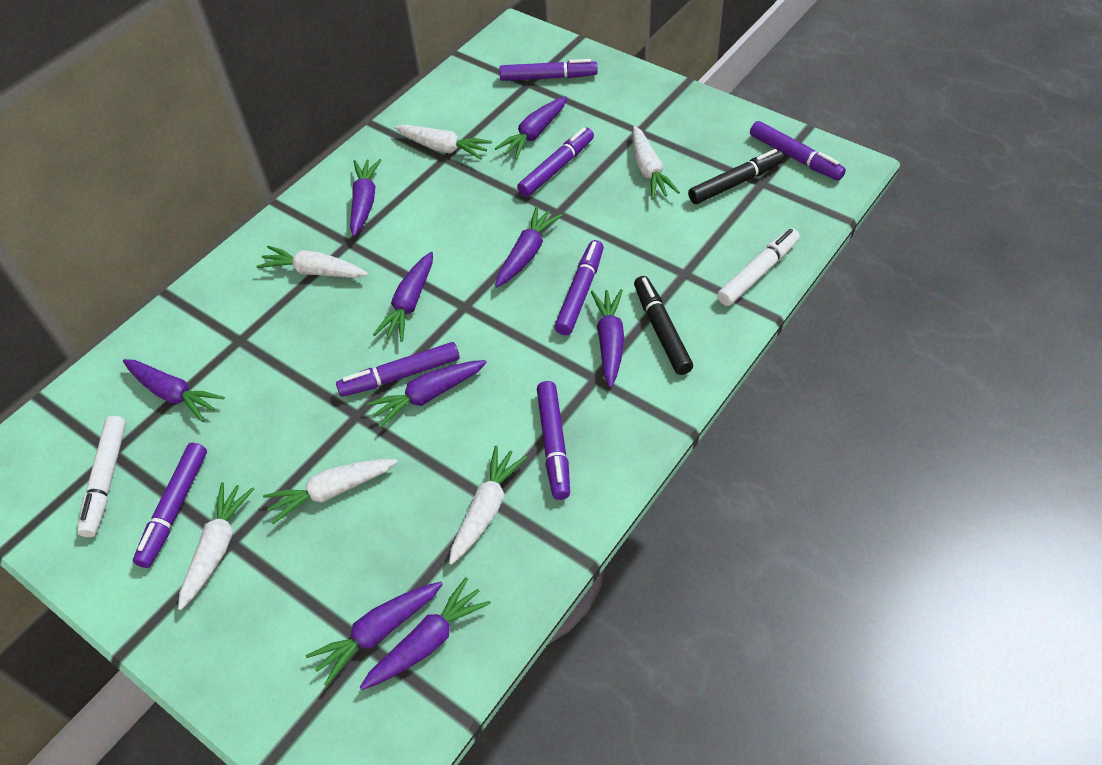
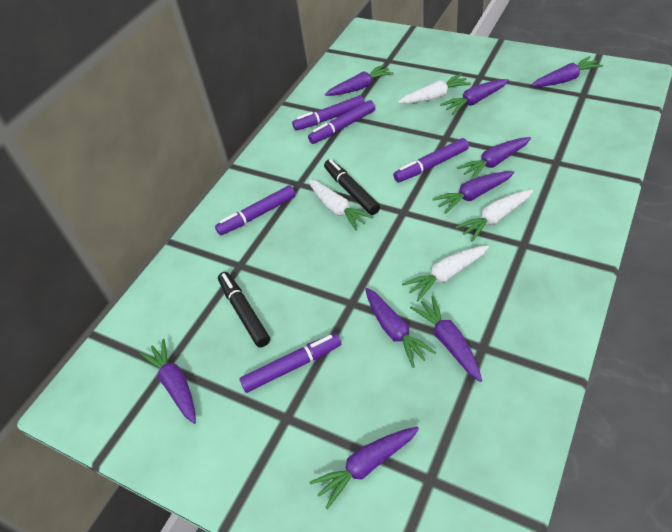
purple marker: [133,443,207,568] [336,342,460,397] [499,59,598,81] [517,127,594,197] [537,381,570,500] [554,240,604,335] [750,121,846,180] = 7 -> [215,185,295,235] [240,333,341,393] [292,95,365,131] [308,100,375,144] [393,138,469,182] = 5
white carrot: [178,482,254,610] [256,246,368,278] [263,459,398,524] [394,125,492,160] [449,446,527,565] [632,126,680,199] = 6 -> [308,180,373,230] [398,74,471,104] [402,245,489,301] [455,190,533,242] = 4
white marker: [77,416,126,537] [717,228,800,306] = 2 -> none = 0

